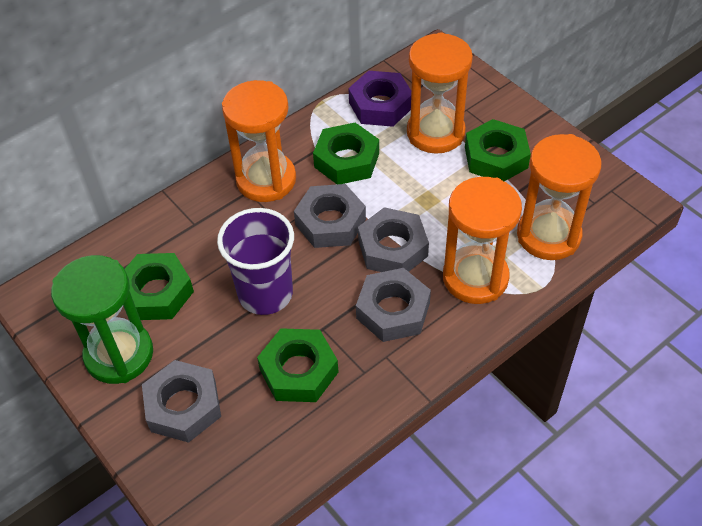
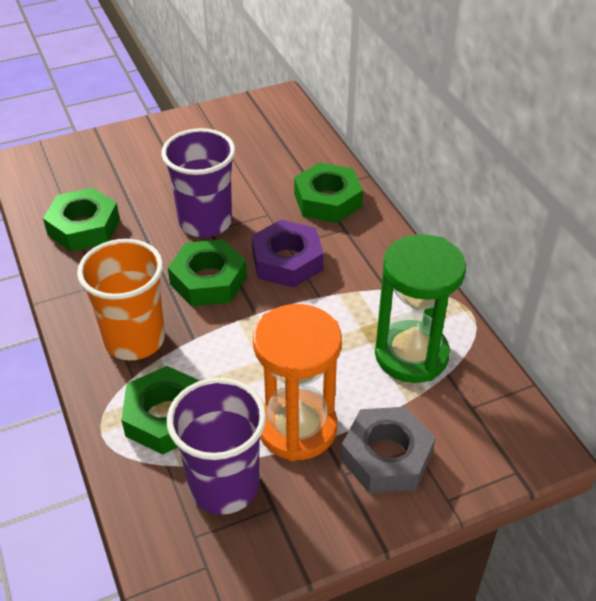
grey nut: [142,360,221,443] [294,184,366,248] [356,268,431,342] [358,207,429,272] = 4 -> [341,407,435,493] = 1
orange cup: none = 0 -> [77,239,165,360] = 1
orange hourglass: [222,80,296,202] [407,32,473,154] [443,177,522,304] [517,134,601,260] = 4 -> [253,304,342,461] = 1
purple cup: [217,208,294,315] = 1 -> [162,128,235,237] [167,378,267,515] = 2

